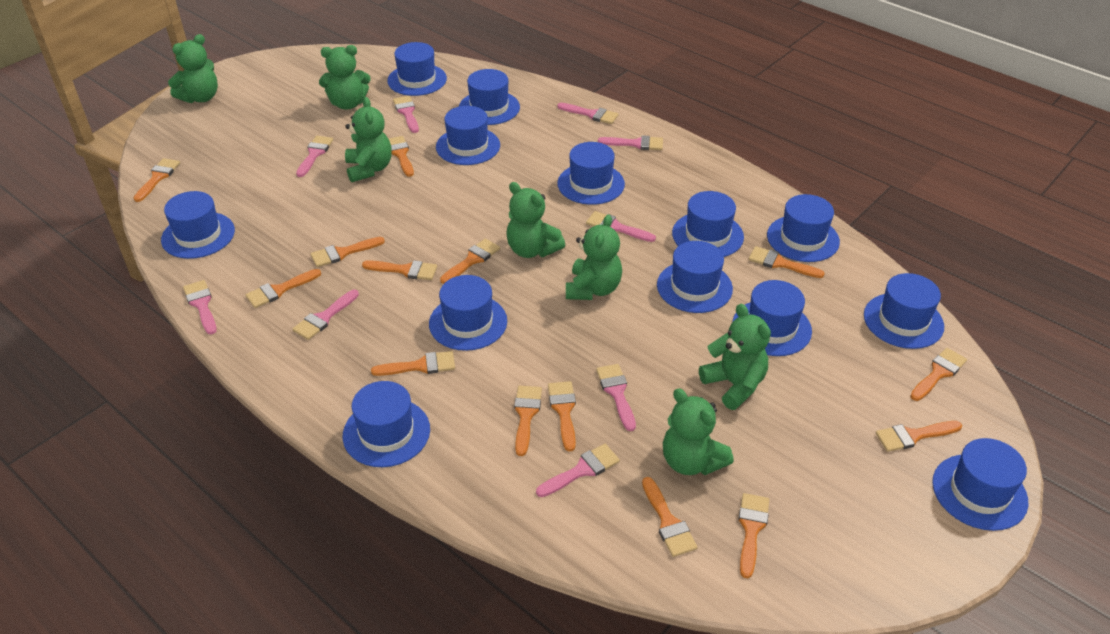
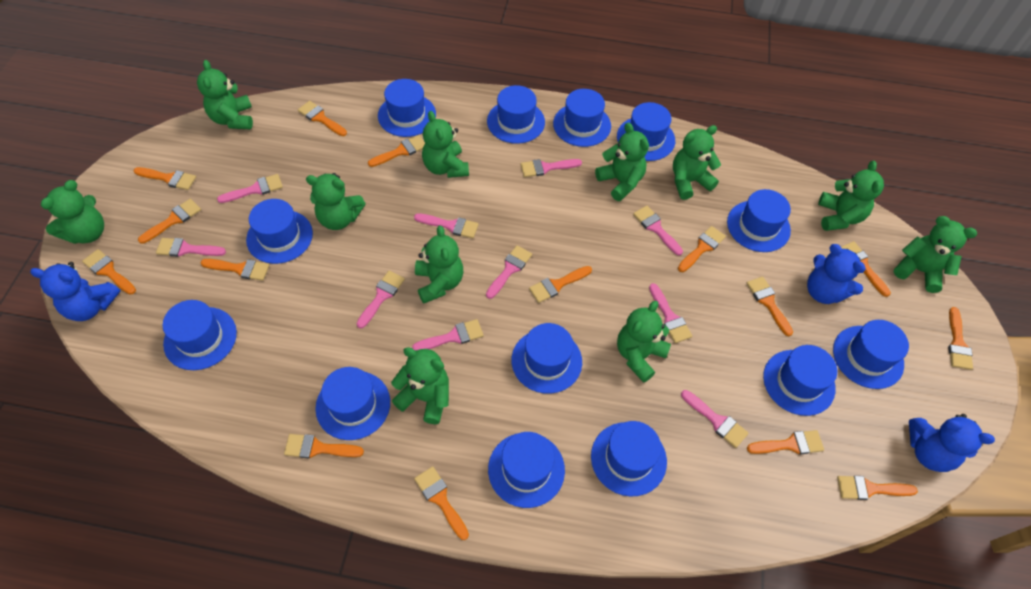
blue teddy bear: none = 0 -> [30,262,120,321] [807,244,866,304] [909,414,995,472] = 3
green teddy bear: [168,34,218,103] [319,45,371,109] [345,97,392,182] [506,182,565,258] [566,214,622,300] [663,388,734,475] [699,304,771,410] = 7 -> [41,180,104,244] [197,60,253,129] [306,173,366,230] [391,347,449,424] [415,225,463,303] [422,111,469,178] [595,122,649,201] [617,301,671,383] [673,125,721,200] [818,161,884,231] [894,216,977,293] = 11
orange brush: [134,158,180,202] [245,269,321,308] [311,237,385,267] [362,260,437,280] [371,351,455,376] [389,136,414,177] [440,239,500,284] [514,386,542,456] [548,381,576,451] [642,477,698,557] [739,493,769,579] [749,246,825,278] [876,421,962,452] [910,348,967,401] = 14 -> [82,249,136,295] [133,167,196,190] [138,199,201,244] [200,259,269,281] [284,434,364,459] [298,101,347,136] [368,135,425,167] [414,466,469,540] [529,266,592,303] [678,226,726,272] [747,277,793,336] [747,430,824,455] [837,476,918,500] [841,241,891,297] [948,307,973,370] = 15
pink brush: [183,280,217,334] [293,289,359,340] [296,136,333,177] [393,96,419,133] [536,444,620,497] [557,103,618,124] [586,211,656,242] [596,364,636,431] [598,135,663,150] = 9 -> [156,238,226,257] [217,174,283,203] [356,271,405,329] [412,319,484,351] [414,213,479,238] [486,245,532,299] [521,159,582,177] [633,206,683,255] [649,283,692,343] [681,390,749,448] = 10

